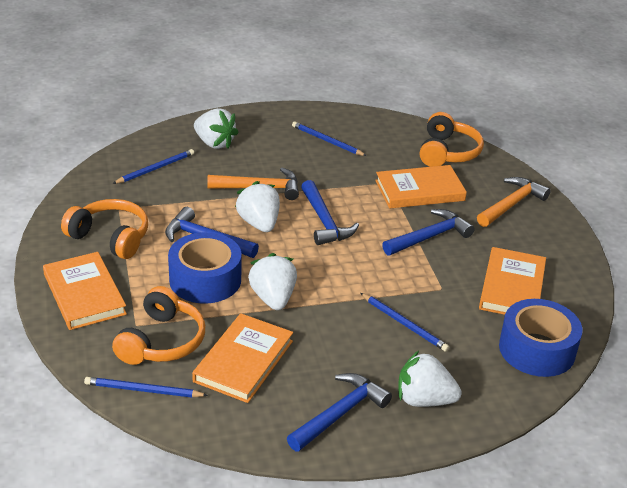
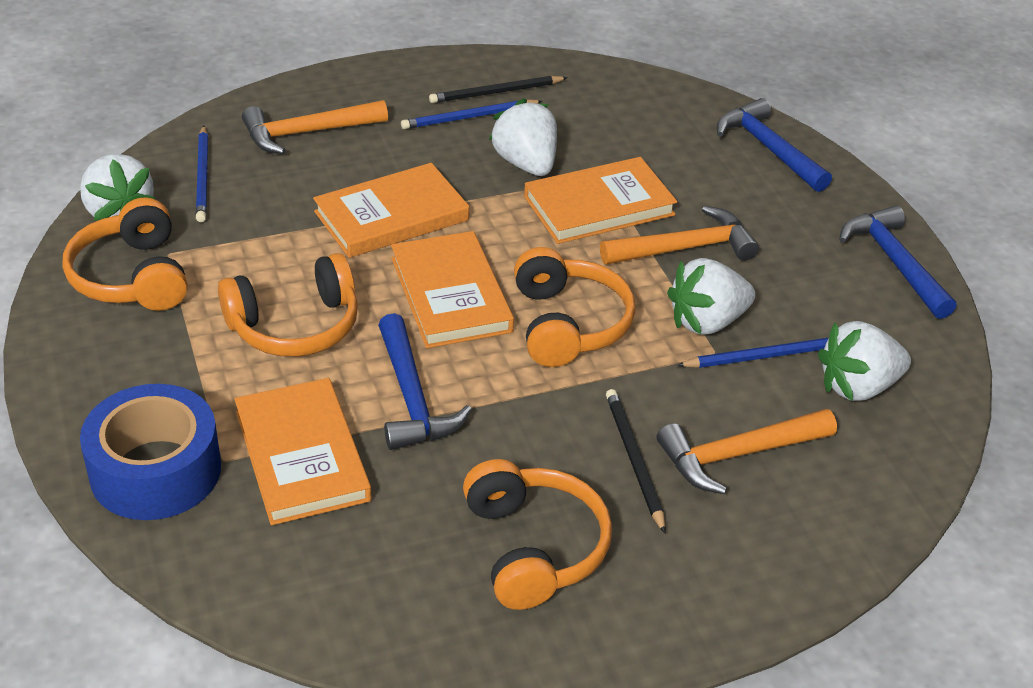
black pencil: none = 0 -> [429,76,568,103] [606,389,666,533] = 2
blue hammer: [165,207,259,258] [287,373,392,452] [301,180,359,245] [382,209,475,255] = 4 -> [378,313,472,450] [717,98,832,192] [839,206,956,319] = 3
blue pencil: [84,377,208,398] [112,149,194,184] [292,122,366,156] [360,293,449,352] = 4 -> [196,126,208,222] [401,99,542,129] [677,338,829,368] = 3
blue tape: [168,232,241,304] [499,299,582,377] = 2 -> [80,384,221,520] = 1
orange hammer: [207,168,299,200] [477,177,551,227] = 2 -> [242,100,388,154] [600,206,759,265] [657,409,837,494] = 3
orange headphones: [61,199,148,259] [112,286,205,365] [420,112,484,167] = 3 -> [63,197,188,311] [218,253,358,357] [463,459,612,610] [514,247,635,367] = 4

